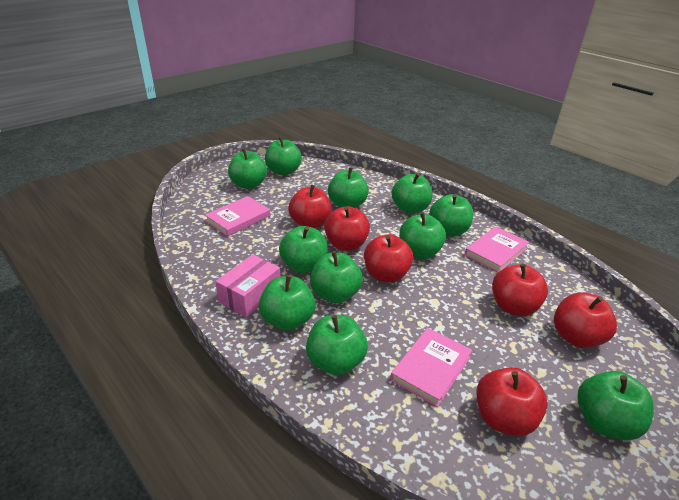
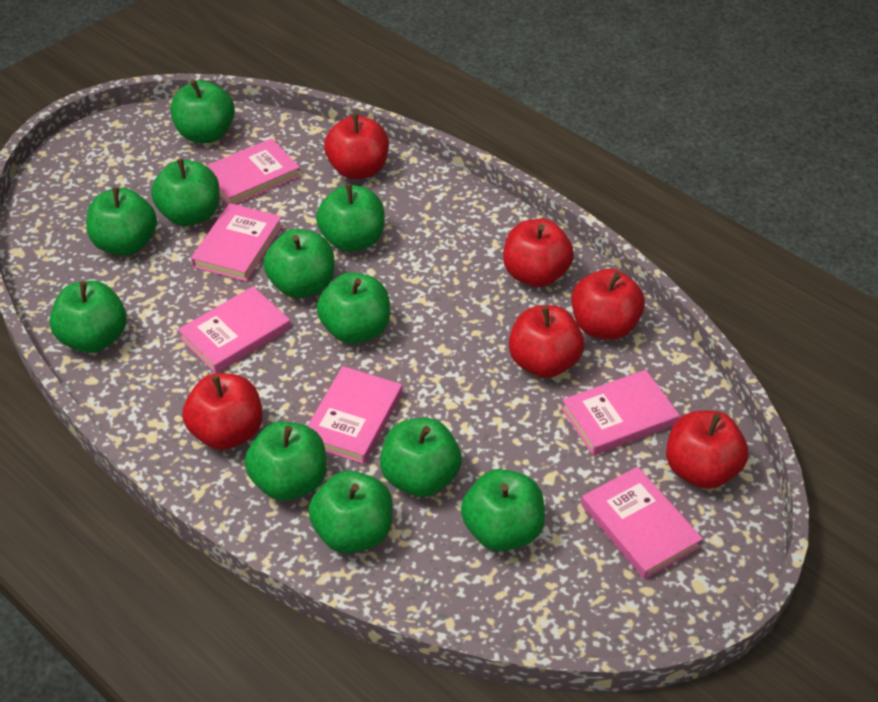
pink book: [205,196,270,236] [390,328,472,407] [464,226,529,272] = 3 -> [178,286,291,373] [191,203,283,282] [206,138,301,205] [307,366,402,464] [561,370,680,456] [581,467,703,579] = 6
pink box: [215,254,280,317] = 1 -> none = 0

